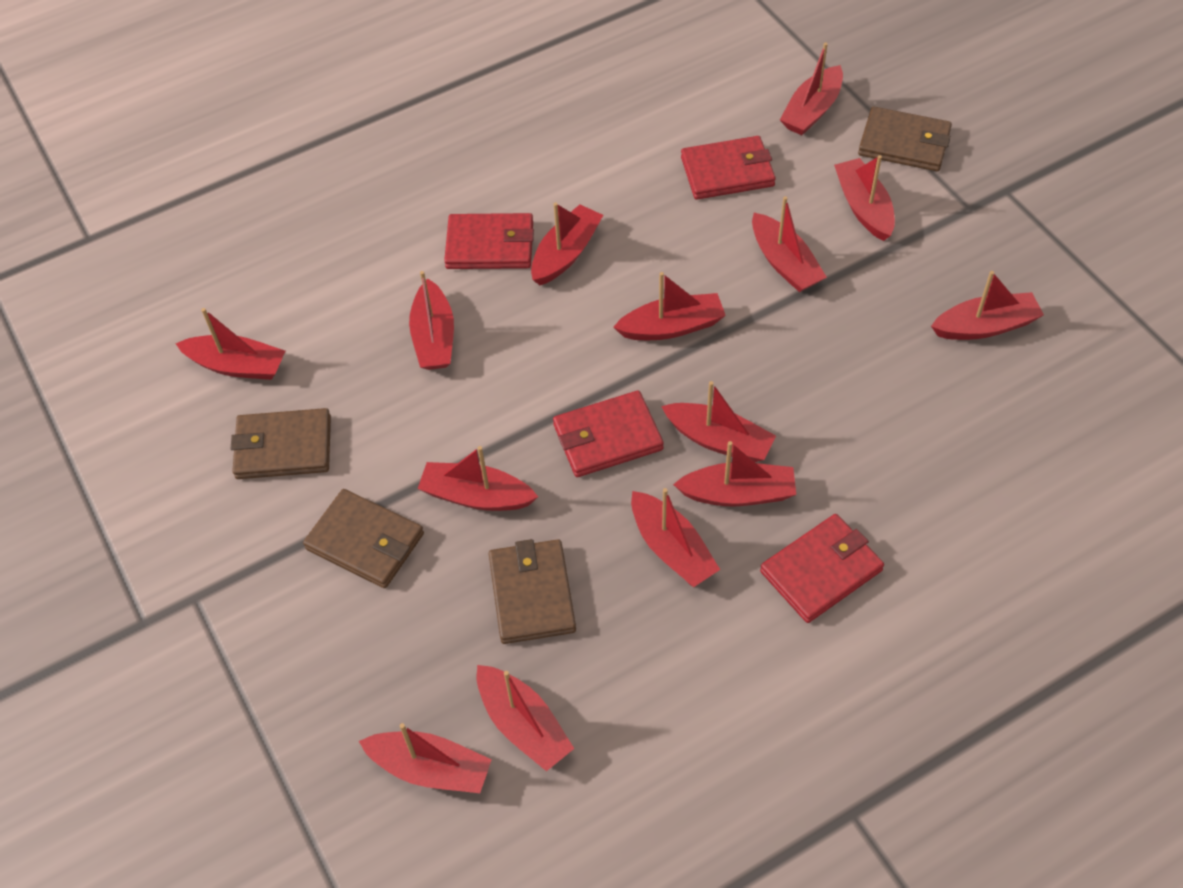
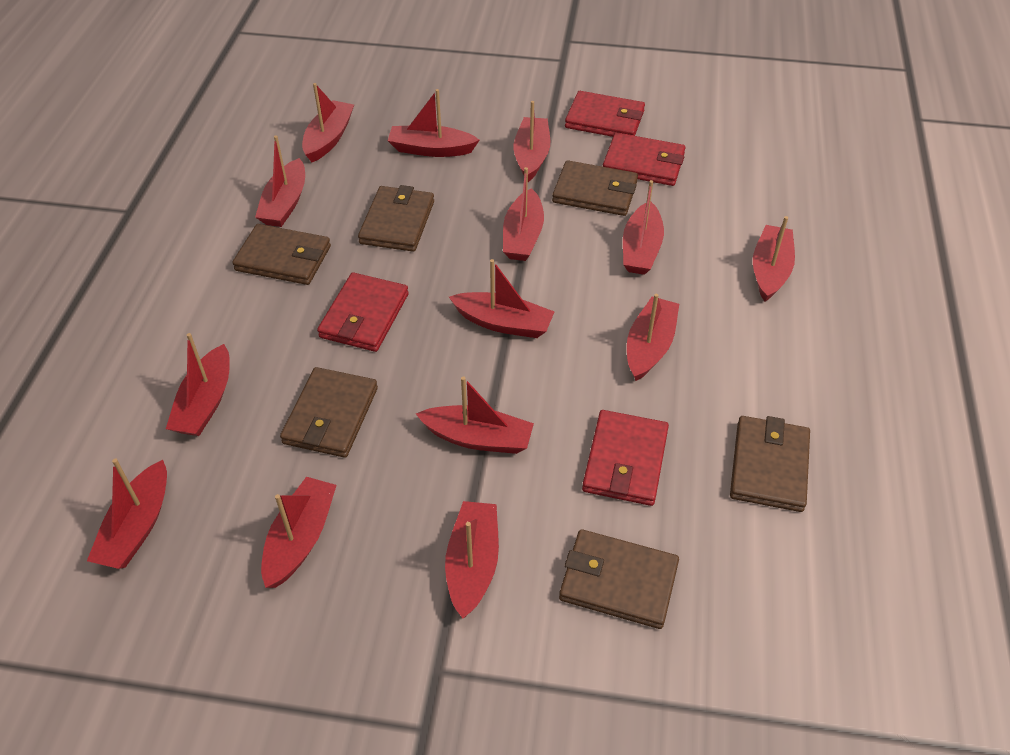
brown wallet: [231,408,331,479] [303,489,424,588] [489,539,576,644] [858,107,952,171] = 4 -> [232,224,331,285] [280,367,378,458] [358,185,434,252] [552,160,638,216] [559,529,679,629] [730,416,810,512] = 6

